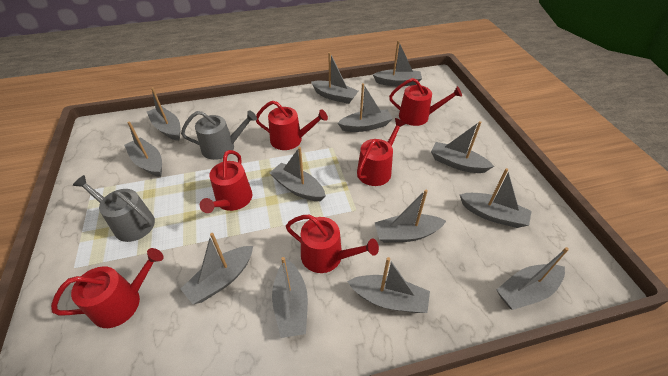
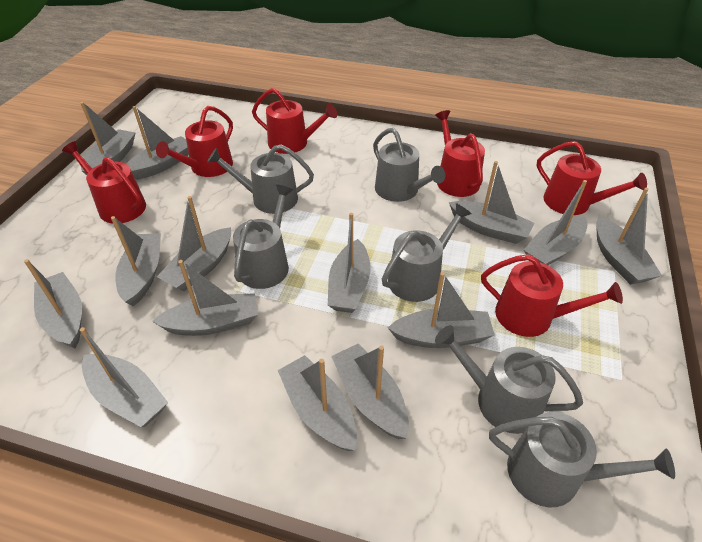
grey boat: [124,121,162,177] [147,87,181,141] [181,233,253,304] [270,147,326,201] [272,257,308,338] [311,52,358,104] [338,83,393,132] [347,257,430,313] [373,40,422,86] [375,190,446,243] [431,121,494,173] [460,168,532,228] [496,247,569,310] = 13 -> [24,259,82,348] [80,327,168,427] [81,102,136,175] [111,216,161,306] [126,106,189,180] [152,260,258,336] [157,196,231,292] [278,355,357,451] [328,213,371,313] [331,344,409,439] [388,272,495,348] [449,161,534,244] [524,180,587,265] [596,188,662,285] = 14
grey watering can: [72,175,155,242] [181,110,257,160] = 2 -> [207,144,314,214] [233,184,293,289] [373,128,445,202] [382,203,472,302] [435,325,583,434] [489,412,675,507] = 6

